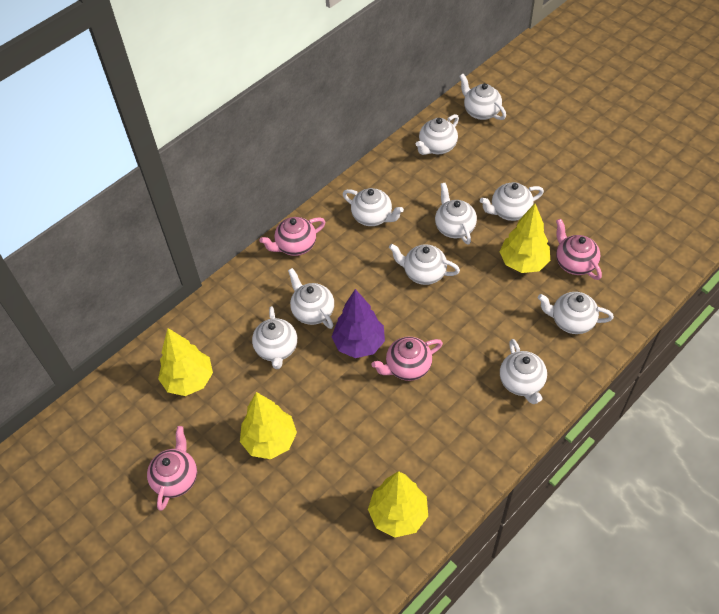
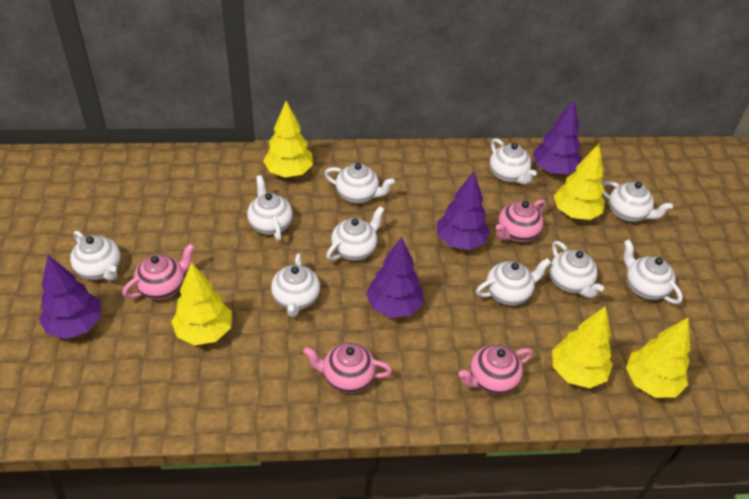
purple tree: [332,289,385,358] = 1 -> [39,255,101,339] [366,237,423,318] [437,171,490,250] [533,100,581,174] = 4
yellow tree: [158,328,213,396] [240,392,297,459] [368,471,428,537] [499,204,550,273] = 4 -> [171,262,232,345] [263,101,313,177] [552,306,613,388] [554,144,605,220] [626,318,690,398] = 5

